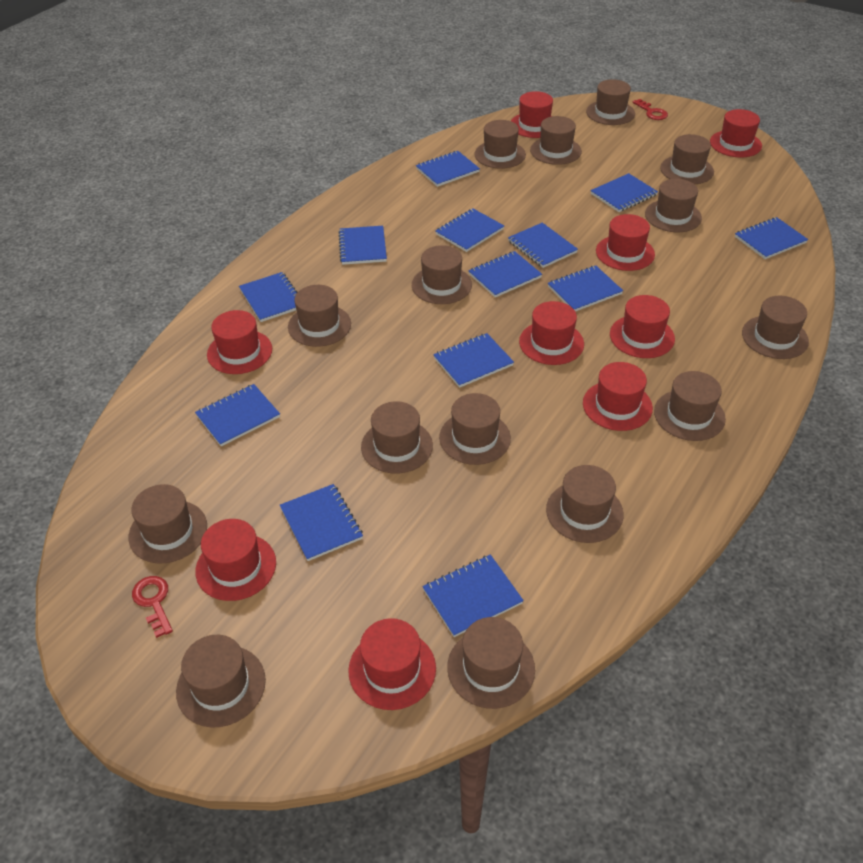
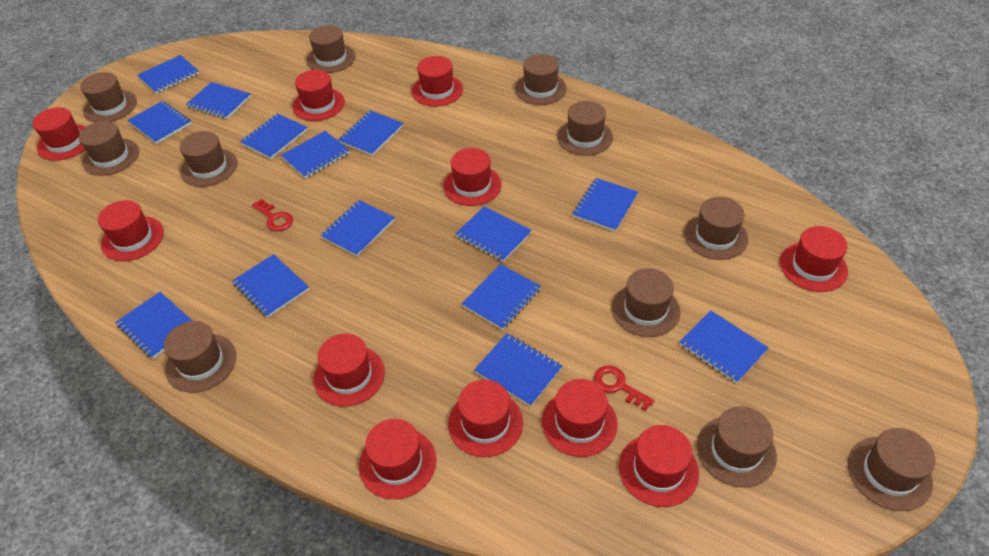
blue notebook: [195,384,280,446] [239,272,297,322] [280,484,363,561] [338,226,387,265] [416,151,480,187] [423,555,524,637] [433,333,514,388] [435,209,504,252] [468,251,542,297] [508,223,578,268] [548,266,623,311] [591,173,658,212] [735,217,808,259] = 13 -> [116,292,192,359] [128,101,191,144] [137,55,199,94] [186,82,251,119] [232,254,309,317] [240,113,307,159] [281,131,350,178] [321,200,395,256] [338,111,403,156] [455,206,532,262] [462,264,541,330] [474,333,562,407] [573,178,638,232] [680,311,769,383] = 14
brown hat: [129,484,207,564] [176,635,266,727] [288,285,351,347] [361,401,433,474] [412,245,472,304] [439,393,511,465] [447,617,535,709] [474,120,526,169] [530,116,582,165] [546,465,624,543] [586,79,635,125] [645,179,702,232] [654,371,726,441] [660,134,714,184] [742,296,809,359] = 15 -> [79,121,139,176] [80,72,137,122] [164,321,236,393] [180,131,237,187] [306,25,356,73] [515,54,567,105] [557,101,613,156] [612,268,680,337] [684,197,748,260] [697,406,777,487] [848,428,936,511] = 11
red hat: [195,519,276,601] [207,310,272,374] [348,618,436,710] [511,91,553,138] [519,301,584,365] [583,362,653,431] [596,214,655,271] [610,295,675,358] [710,109,762,158] = 9 -> [32,107,86,161] [98,200,164,261] [292,70,345,121] [313,334,385,407] [359,419,436,499] [412,56,463,106] [443,148,502,206] [448,380,523,457] [542,379,618,457] [619,425,699,507] [780,226,848,292] = 11

